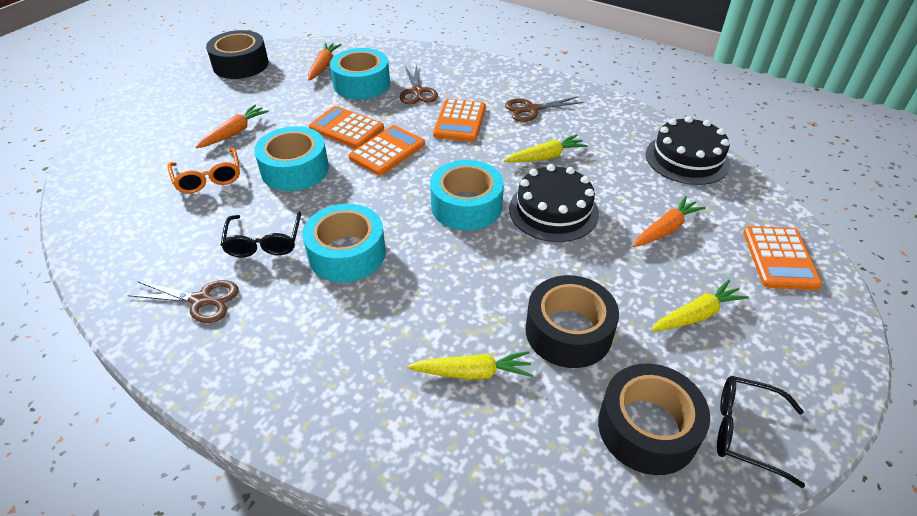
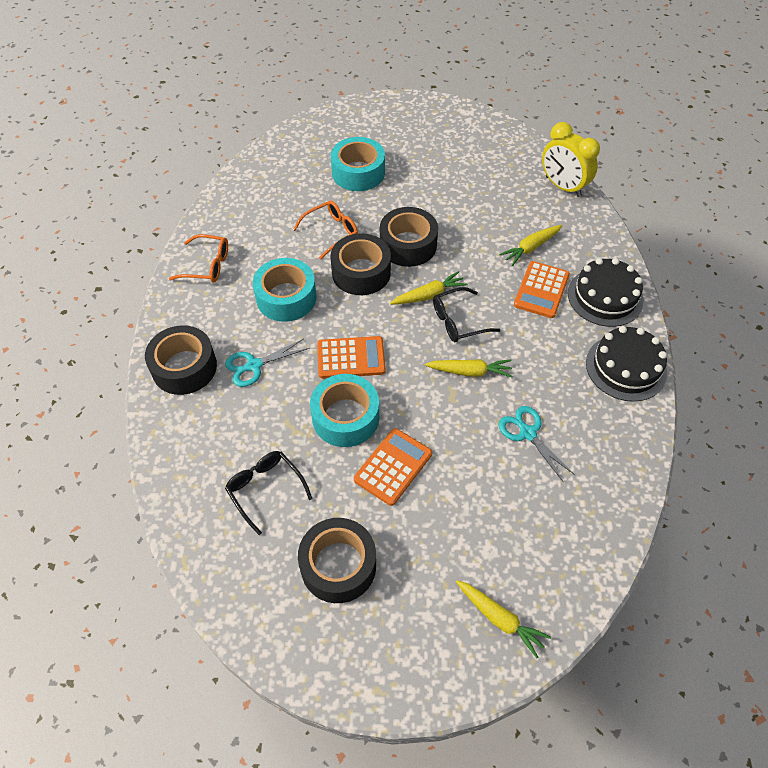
black tape: [206,30,269,79] [526,275,619,368] [598,364,710,475] = 3 -> [145,325,217,395] [298,518,376,603] [330,233,391,295] [380,207,438,267] = 4
brown scissors: [128,280,239,323] [400,64,438,105] [505,96,584,122] = 3 -> none = 0
orange calculator: [309,106,384,148] [349,125,425,176] [433,99,486,142] [743,226,822,290] = 4 -> [317,336,386,379] [354,428,432,506] [514,261,570,318] = 3
orange carrot: [196,105,269,148] [308,43,342,80] [633,196,706,247] = 3 -> none = 0
orange glasses: [167,147,240,194] = 1 -> [169,234,228,283] [293,200,358,260] = 2
turquoise scissors: none = 0 -> [225,339,310,387] [499,406,575,482] = 2
turquoise tape: [254,126,329,191] [303,204,386,282] [330,48,390,99] [430,160,504,230] = 4 -> [253,258,317,322] [310,374,379,447] [331,137,385,191] = 3
yellow carrot: [407,351,533,380] [504,134,588,163] [651,280,749,331] = 3 -> [390,271,468,304] [425,359,512,377] [456,580,551,658] [499,225,562,266] = 4
yellow clock: none = 0 -> [542,122,600,197] = 1

